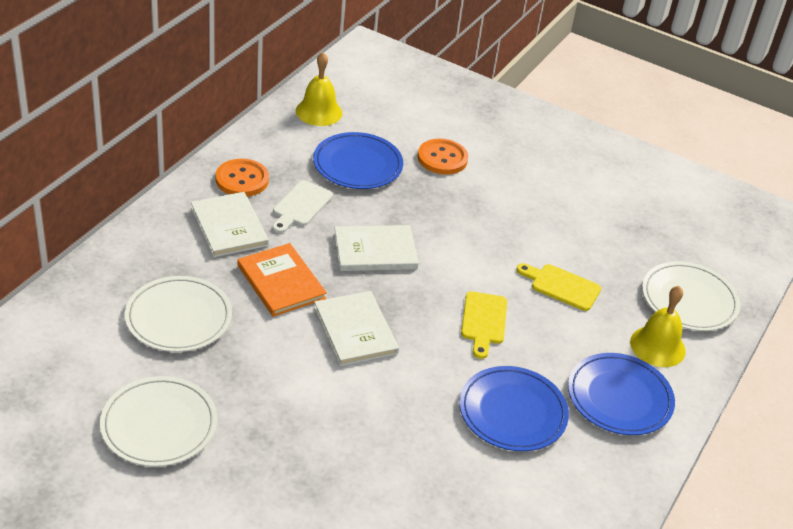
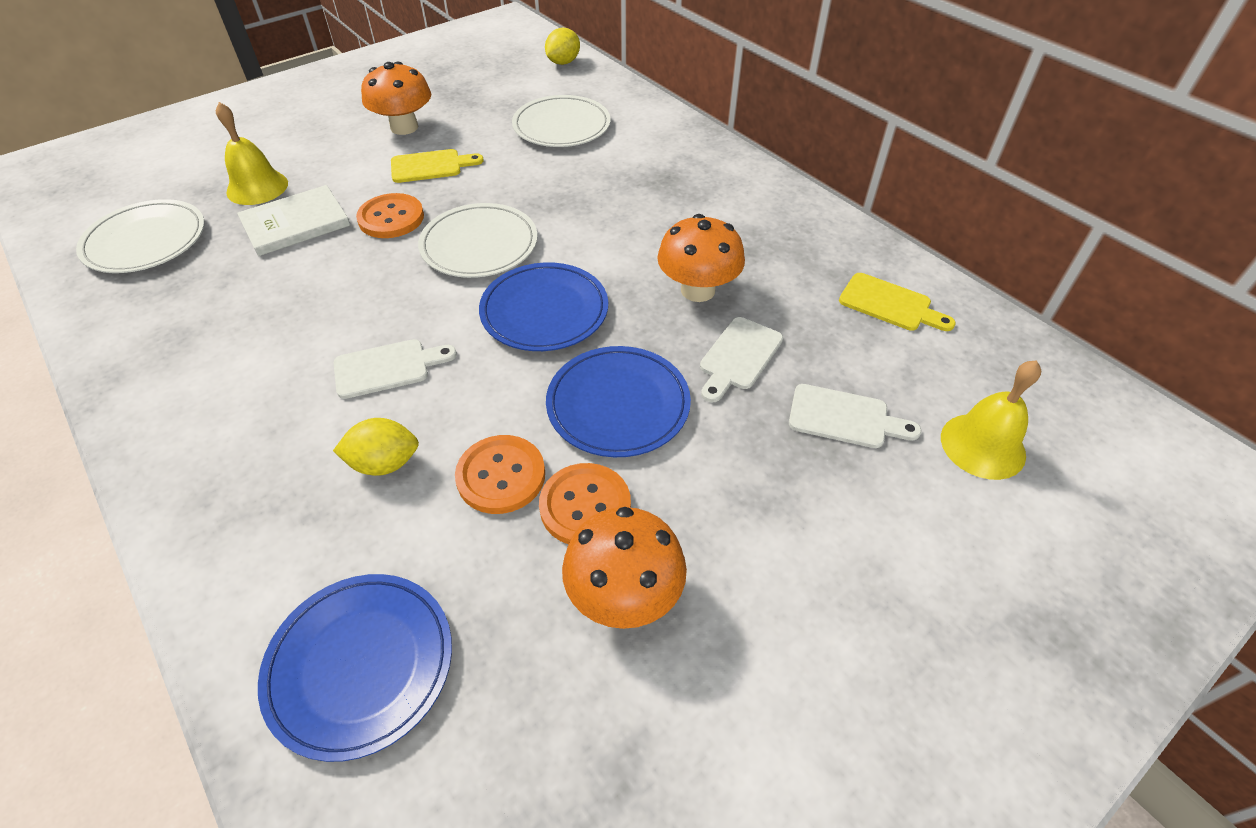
orange book: [237,243,327,317] = 1 -> none = 0
orange button: [216,159,269,197] [418,139,468,175] = 2 -> [356,193,424,238] [455,435,545,514] [539,463,631,545] = 3
orange mushroom: none = 0 -> [361,61,431,135] [562,507,687,629] [657,214,745,302] = 3
white book: [191,192,269,257] [314,291,399,366] [334,225,419,271] = 3 -> [237,185,350,256] = 1
white cutting board: [272,180,333,233] = 1 -> [334,339,457,399] [700,317,783,402] [789,384,922,448] = 3
yellow lemon: none = 0 -> [333,418,419,476] [545,28,580,65] = 2

